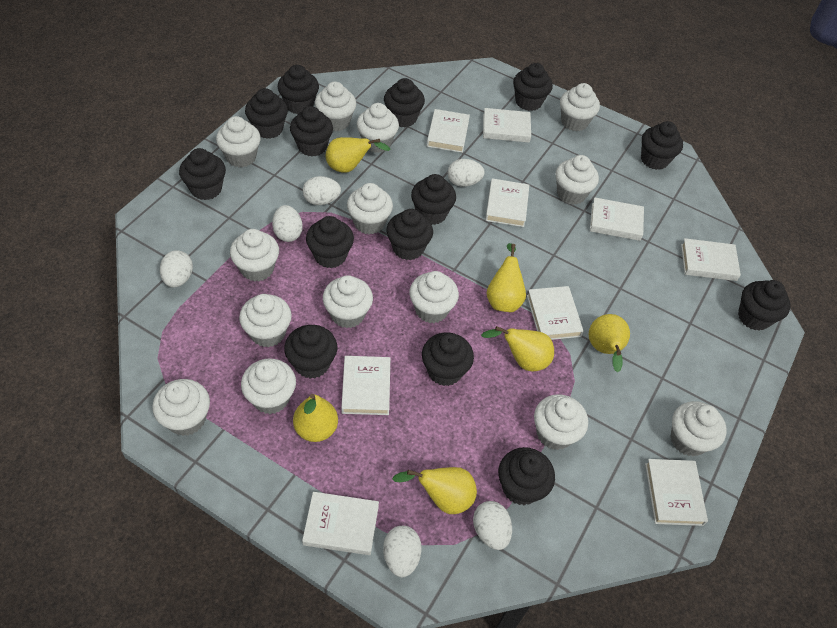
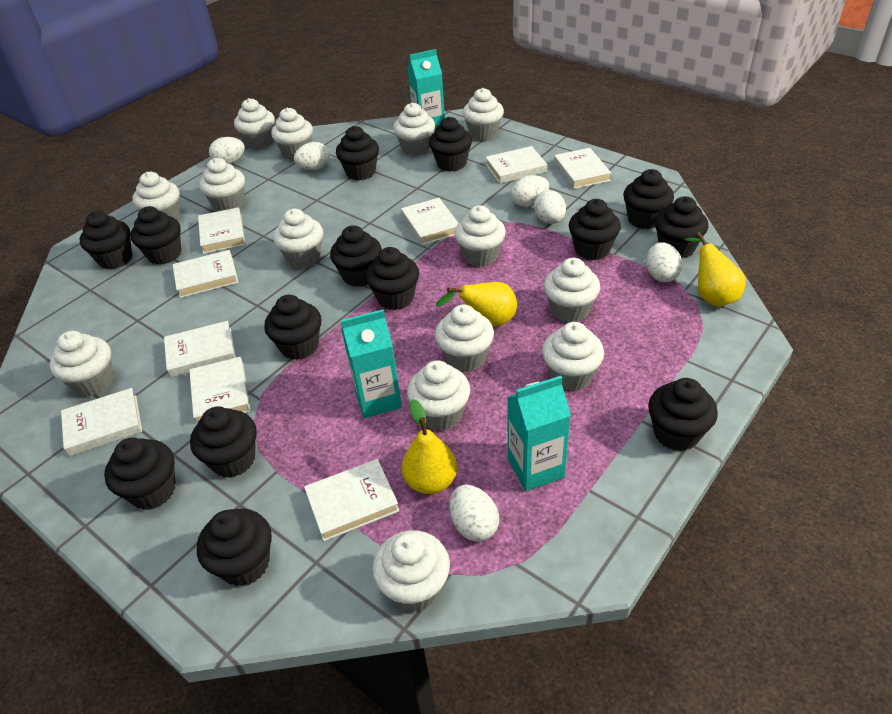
turquoise carton: none = 0 -> [341,309,402,418] [407,49,445,131] [507,376,571,491] = 3
yellow pear: [293,394,338,442] [326,137,391,173] [392,467,477,514] [481,326,554,371] [487,243,526,312] [589,314,630,372] = 6 -> [402,399,457,494] [436,282,517,327] [685,232,746,307] = 3

